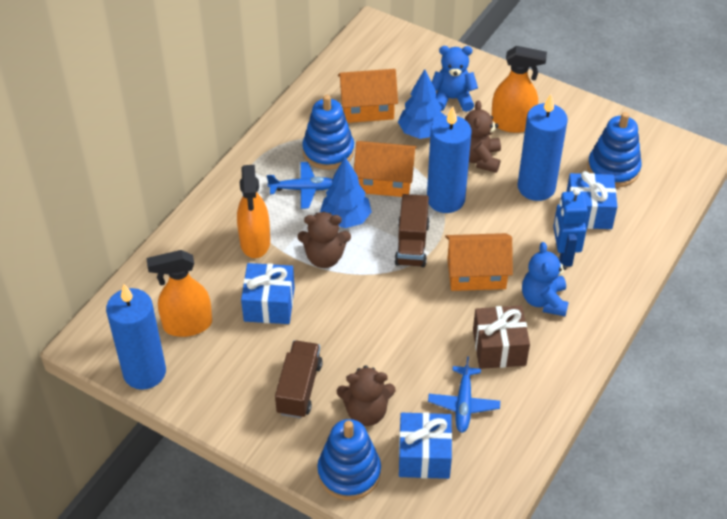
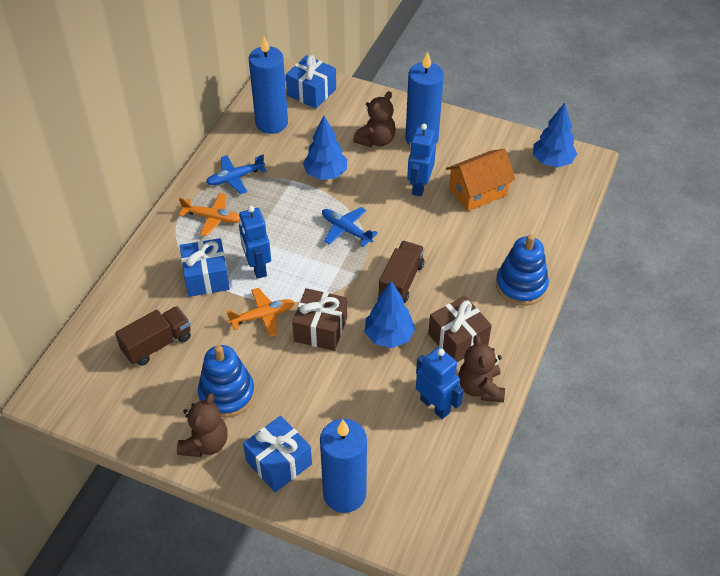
blue robot: [553,188,588,267] = 1 -> [239,206,271,279] [407,124,436,196] [416,347,464,419] = 3
blue stacking toy: [302,95,354,170] [317,419,381,500] [588,112,642,188] = 3 -> [198,345,255,418] [496,234,549,306] = 2
blue teddy bear: [432,46,478,112] [522,242,569,317] = 2 -> none = 0
blue tree: [320,157,372,228] [398,69,445,139] = 2 -> [303,115,347,180] [364,281,415,348] [533,103,577,167] = 3
brown gift: [473,305,530,369] = 1 -> [292,288,347,351] [428,296,492,362] = 2
orange house: [338,69,398,123] [354,141,417,197] [445,233,513,291] = 3 -> [446,149,515,211] = 1
orange plane: none = 0 -> [179,193,240,236] [227,288,295,337] = 2
orange spray bottle: [146,250,212,337] [237,165,270,258] [491,46,547,133] = 3 -> none = 0

